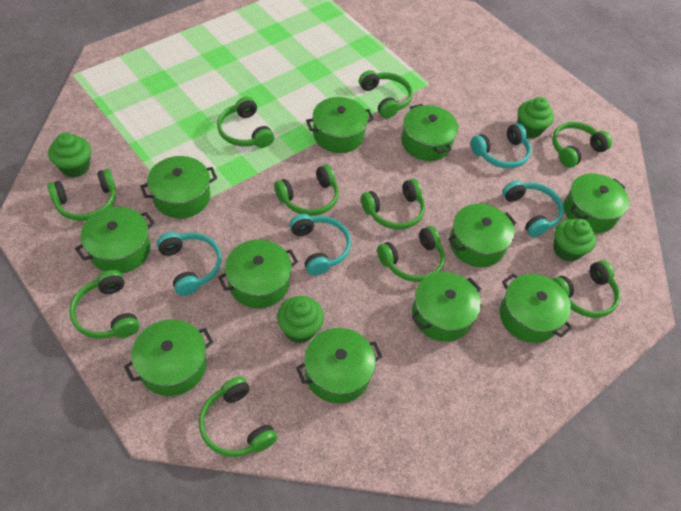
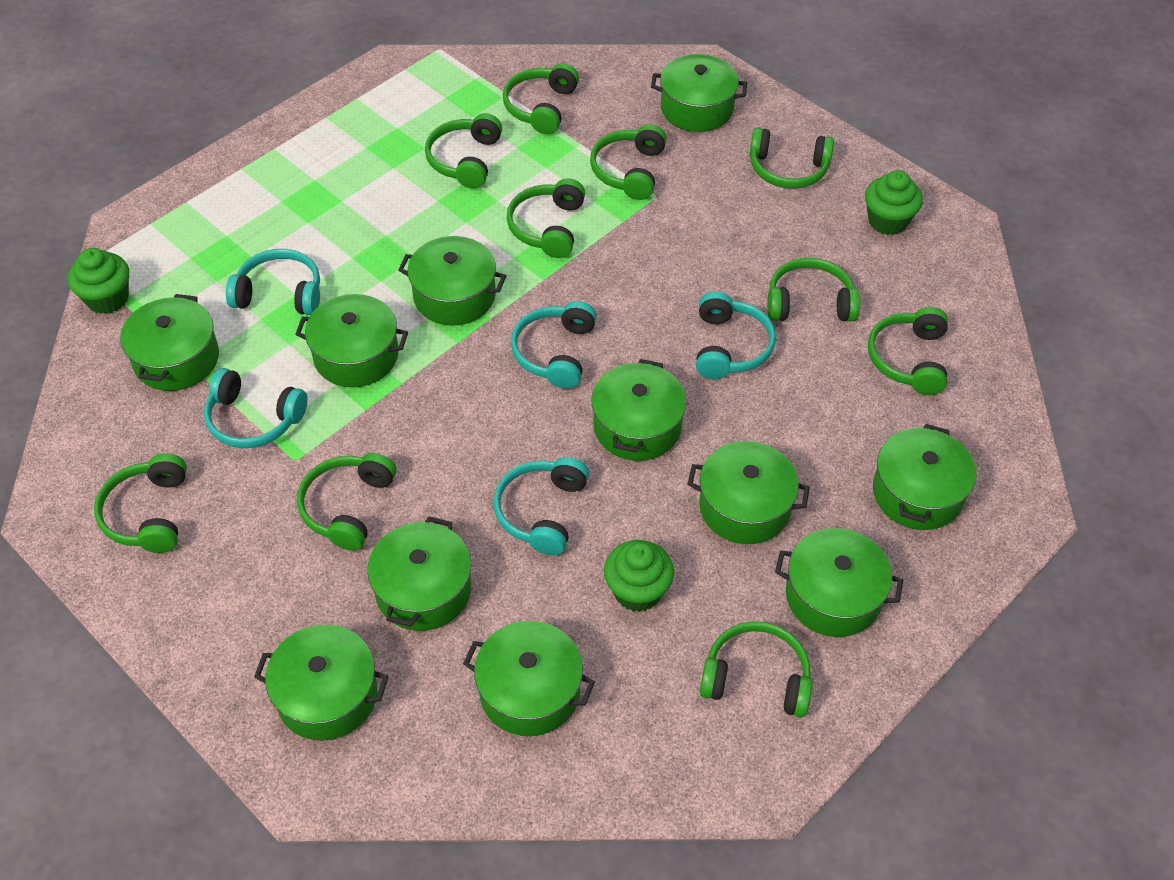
green cupcake: [48,132,91,178] [277,296,324,343] [518,97,554,138] [553,219,596,262] = 4 -> [68,248,129,314] [604,540,674,612] [865,170,923,235] = 3
turquoise headphones: [157,232,222,296] [290,214,351,276] [471,123,531,169] [502,180,564,237] = 4 -> [204,368,308,448] [226,249,320,315] [493,457,589,555] [511,301,597,389] [696,292,776,379] = 5

